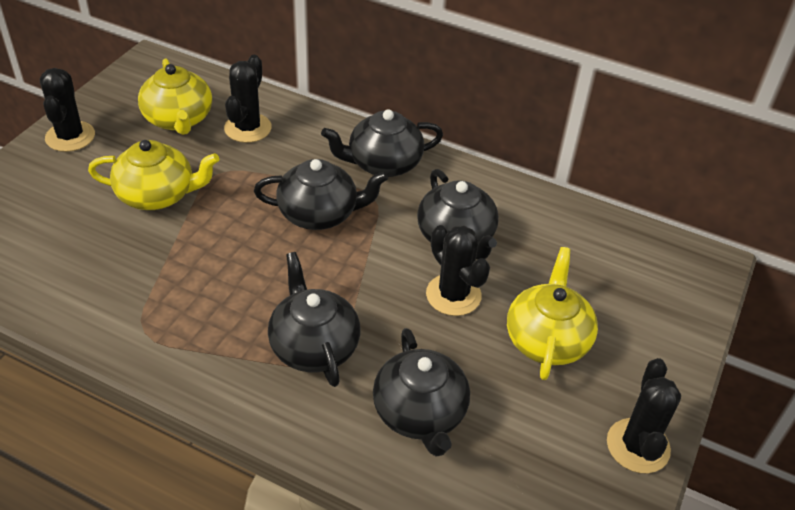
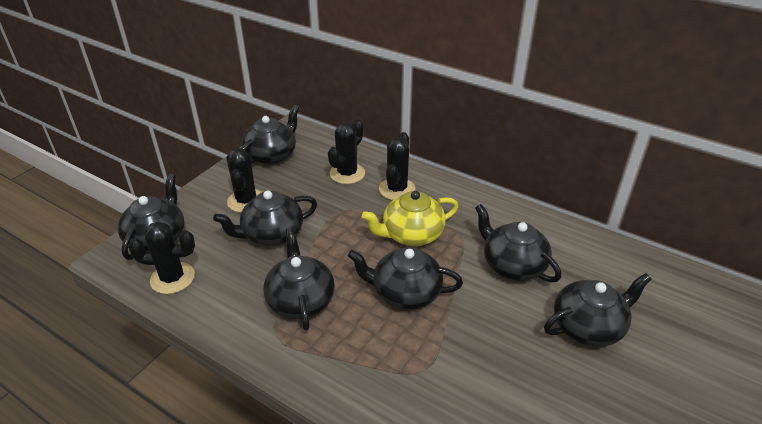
black teapot: [254,159,388,230] [268,252,360,387] [321,109,443,177] [373,328,470,456] [417,169,499,260] = 5 -> [118,174,184,260] [213,191,317,246] [241,105,299,165] [263,228,335,330] [348,247,463,310] [475,204,561,282] [544,273,652,347] = 7
yellow teapot: [88,140,219,210] [138,58,212,135] [507,247,598,380] = 3 -> [362,191,459,246] = 1

